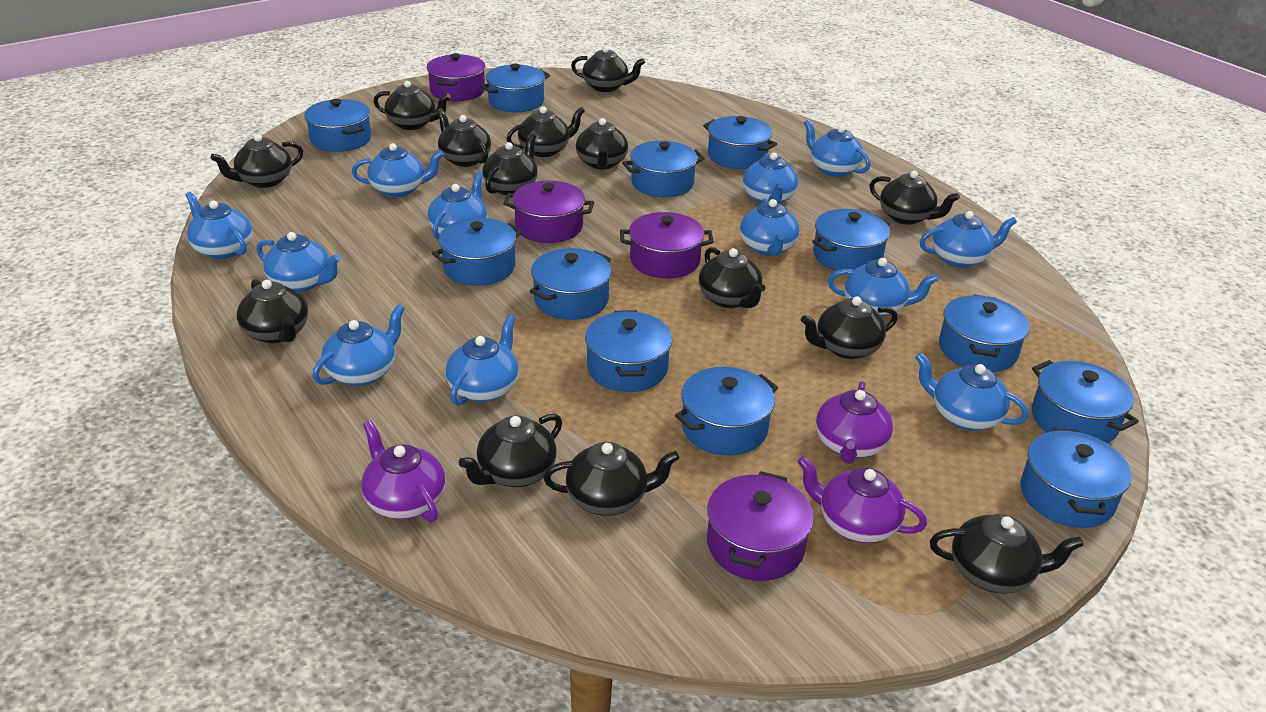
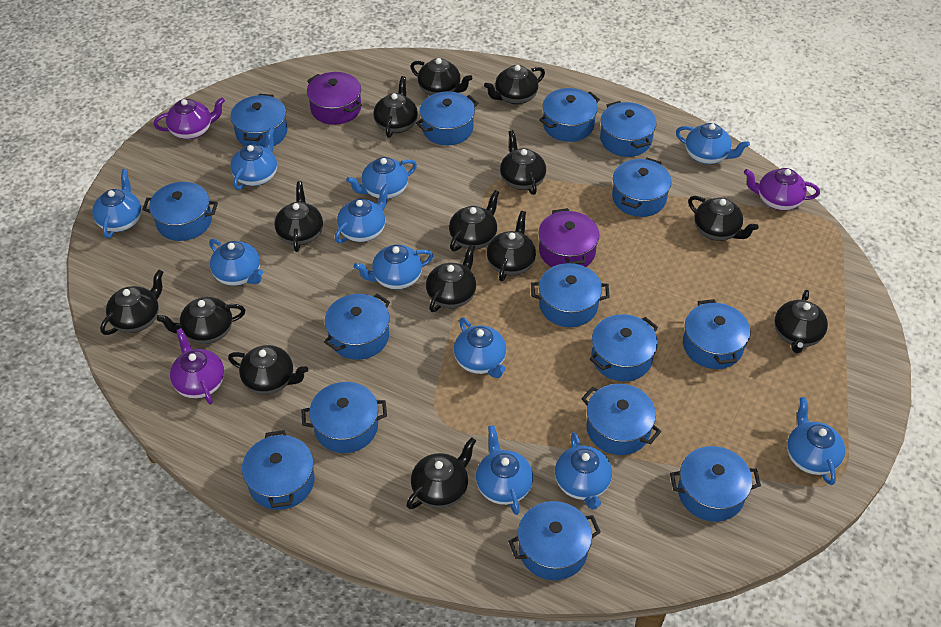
blue pot: [304,99,371,152] [432,218,522,286] [480,64,550,112] [530,248,611,320] [585,310,672,392] [622,141,705,197] [675,367,778,456] [703,116,777,169] [812,209,890,271] [939,294,1030,372] [1021,428,1132,528] [1032,360,1139,443] = 12 -> [142,182,218,241] [230,94,287,147] [242,430,315,510] [301,382,387,453] [324,294,390,360] [416,91,478,145] [508,501,601,580] [531,263,609,327] [539,88,600,142] [581,384,661,455] [590,314,658,382] [600,101,657,157] [612,158,672,217] [670,446,761,522] [683,299,750,369] = 15
blue teapot: [185,192,252,259] [257,232,341,292] [313,304,405,386] [352,143,444,197] [428,172,487,240] [446,315,519,406] [740,198,799,256] [743,152,798,204] [804,119,871,177] [828,258,939,317] [915,353,1029,431] [920,211,1017,268] = 12 -> [92,169,142,238] [209,239,263,286] [231,128,277,190] [335,184,390,243] [346,157,417,199] [354,245,434,289] [454,317,506,378] [476,425,533,515] [555,432,612,510] [676,123,750,164] [787,397,845,485] = 11
purple pot: [427,53,485,101] [503,180,594,243] [620,212,714,278] [707,471,814,581] = 4 -> [307,72,362,125] [538,208,599,267] = 2

